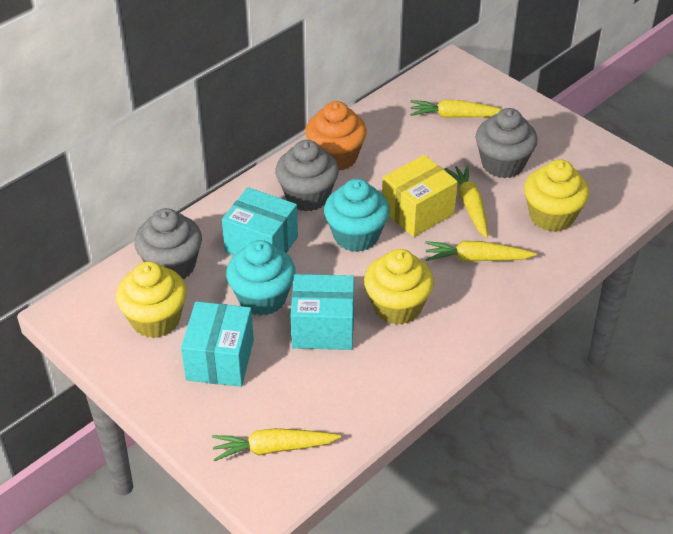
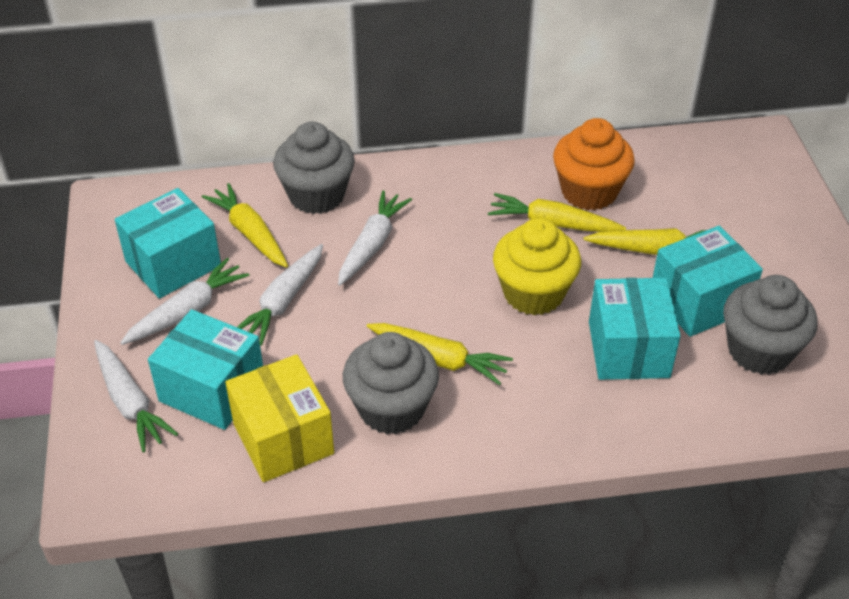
turquoise box: [181,301,254,387] [222,187,298,255] [291,274,354,350] = 3 -> [115,188,221,298] [148,309,263,430] [589,278,681,380] [653,226,763,337] = 4
turquoise cupcake: [226,240,296,316] [324,179,390,252] = 2 -> none = 0
white carrot: none = 0 -> [94,340,178,452] [120,258,249,345] [237,244,323,346] [338,190,412,286] = 4
yellow cupcake: [116,262,187,338] [364,249,434,325] [524,159,589,232] = 3 -> [493,218,581,315] = 1

